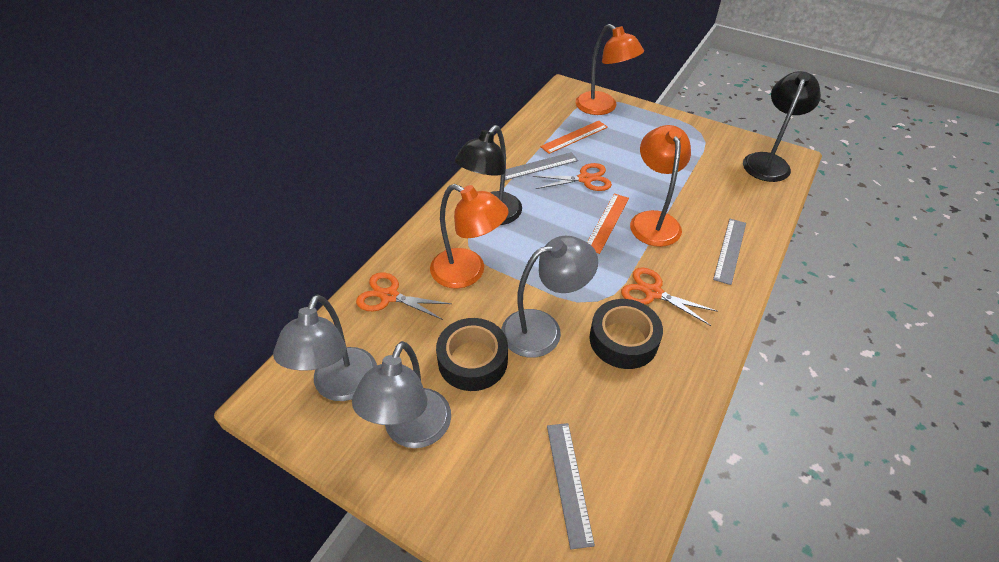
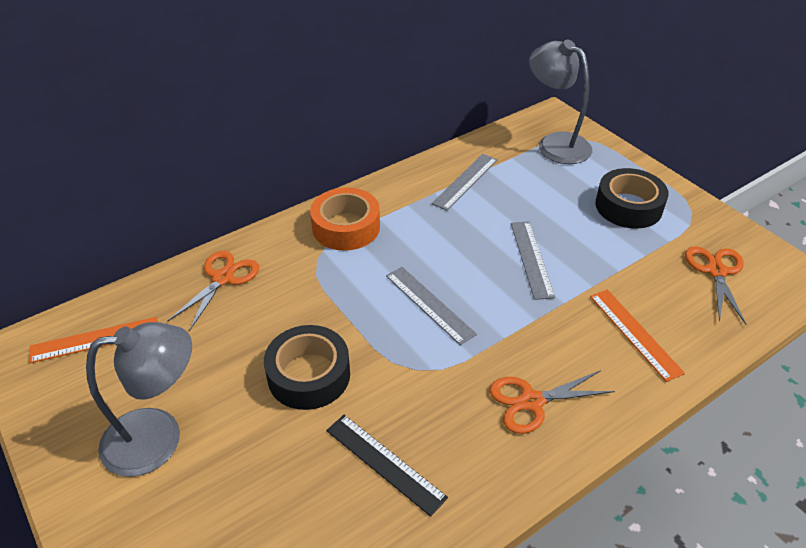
black lamp: [455,125,522,225] [743,71,821,182] = 2 -> none = 0
black ruler: none = 0 -> [326,415,448,517] = 1
grey lamp: [273,294,377,401] [352,341,451,448] [501,236,598,358] = 3 -> [86,322,192,477] [529,40,592,164] = 2
orange lamp: [430,184,508,289] [575,24,644,115] [630,125,691,247] = 3 -> none = 0
orange tape: none = 0 -> [310,187,380,251] = 1

